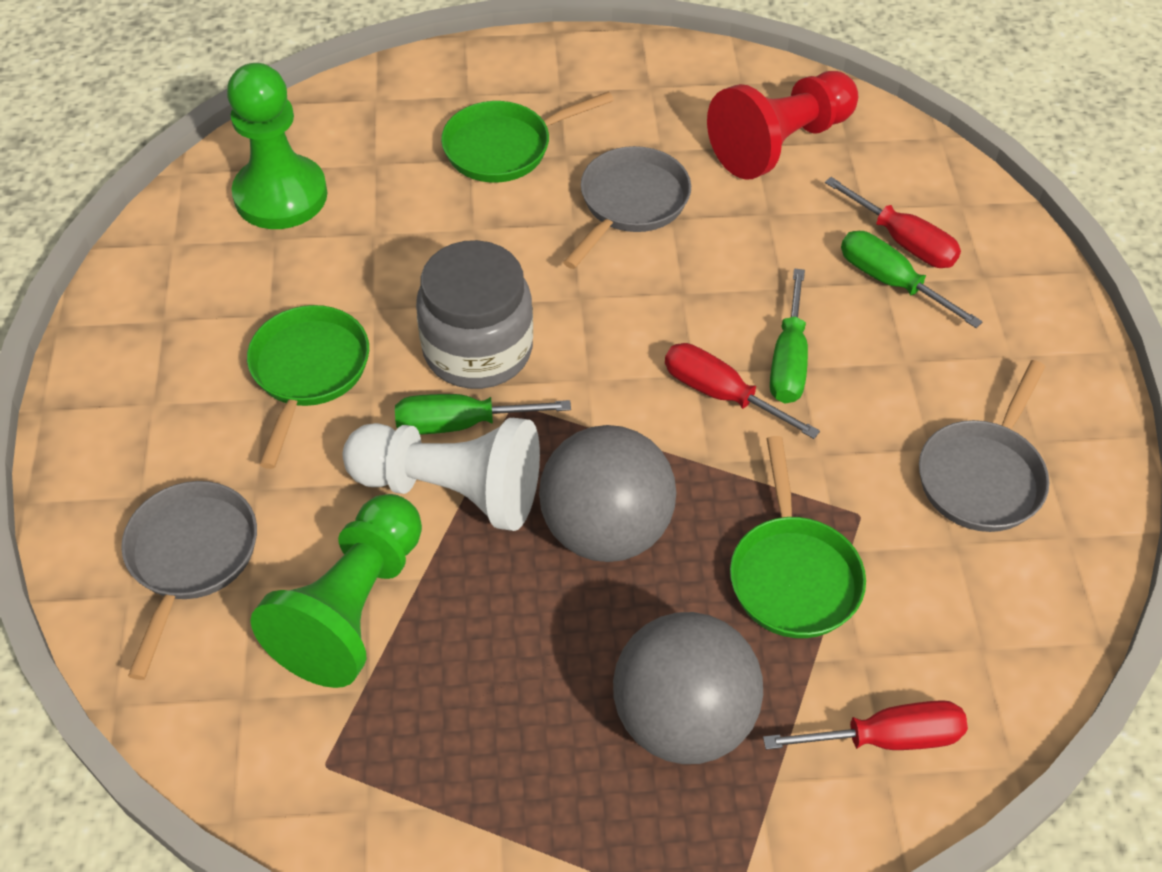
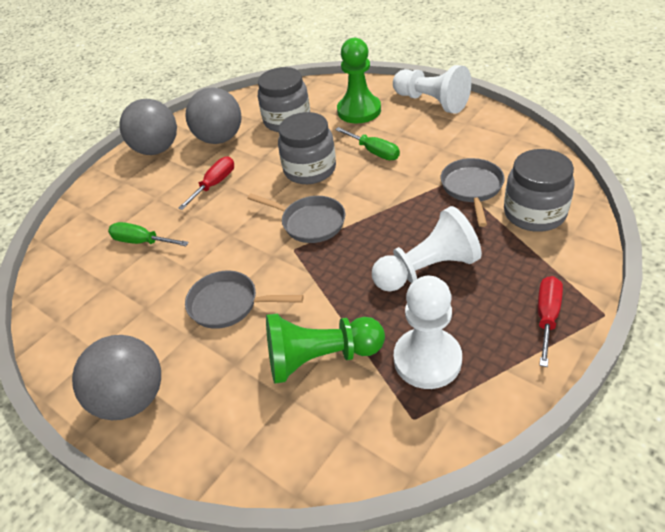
green pan: [247,305,369,469] [441,91,614,183] [730,436,866,638] = 3 -> none = 0
green screwdriver: [395,394,571,434] [770,268,808,403] [841,231,983,328] = 3 -> [108,222,189,246] [335,127,400,160] = 2
grey ball: [539,425,676,562] [613,612,763,764] = 2 -> [72,335,161,420] [119,99,177,155] [186,87,242,144] = 3
grey jar: [416,240,533,389] = 1 -> [258,67,310,132] [278,112,336,184] [504,149,575,232] = 3
red pawn: [707,71,858,180] = 1 -> none = 0
red screwdriver: [665,343,820,439] [763,700,968,750] [825,177,961,268] = 3 -> [178,157,234,210] [538,276,563,367] = 2
white pawn: [343,418,540,531] = 1 -> [372,206,482,292] [393,65,471,114] [394,276,462,389] = 3

